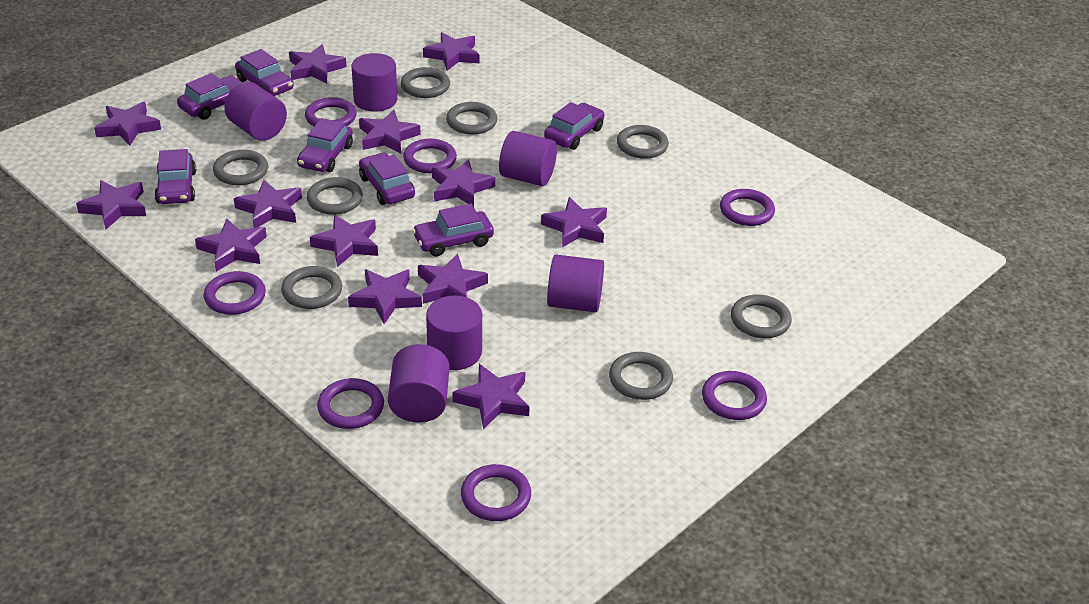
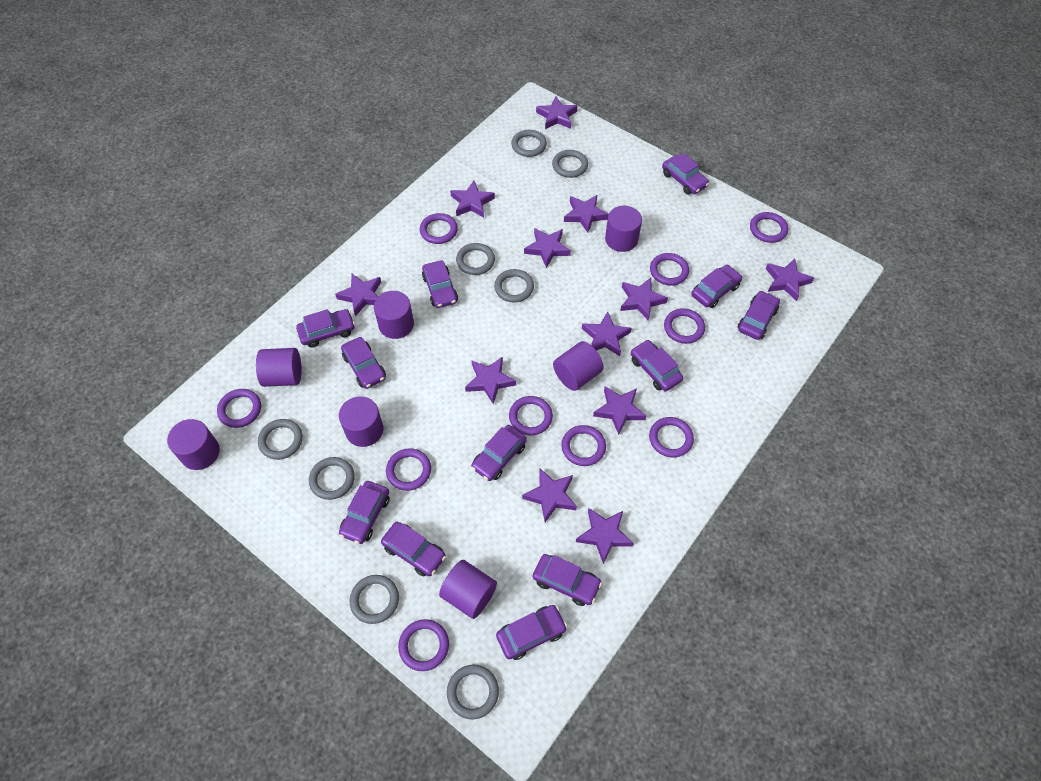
purple car: [154,149,196,204] [177,73,243,120] [235,49,294,96] [297,118,353,172] [359,153,415,205] [412,204,494,257] [544,102,605,150] = 7 -> [296,309,355,348] [339,481,390,544] [341,337,386,389] [381,522,446,577] [422,260,458,308] [471,425,527,481] [496,605,567,660] [533,554,602,606] [631,340,683,391] [662,153,709,195] [691,265,742,308] [737,290,780,340] = 12
purple cylinder: [224,82,287,141] [351,53,397,112] [388,344,449,423] [426,296,482,370] [499,131,557,186] [547,255,604,312] = 6 -> [167,419,220,470] [256,348,301,387] [339,396,383,447] [374,291,414,339] [439,560,497,619] [553,341,604,391] [605,206,642,252] = 7
purple ring: [204,271,266,315] [305,97,357,126] [317,378,384,429] [403,139,457,173] [461,464,531,521] [702,371,767,420] [720,189,775,226] = 7 -> [217,389,261,428] [386,448,431,491] [398,619,449,671] [420,213,458,244] [509,396,553,435] [561,425,606,466] [649,417,694,458] [650,253,689,285] [664,308,705,344] [750,212,788,243] = 10
purple star: [76,180,146,229] [94,102,161,146] [195,219,267,272] [234,180,302,228] [289,44,347,84] [310,214,378,267] [348,269,422,324] [359,110,421,154] [418,253,488,304] [423,32,480,71] [432,159,495,207] [452,364,530,429] [541,197,607,247] = 13 -> [335,274,381,317] [450,181,495,218] [465,357,516,404] [522,469,577,522] [524,228,571,268] [536,97,577,129] [564,195,609,233] [576,508,634,564] [582,312,632,356] [593,386,646,435] [620,278,668,321] [766,259,814,301] = 12

